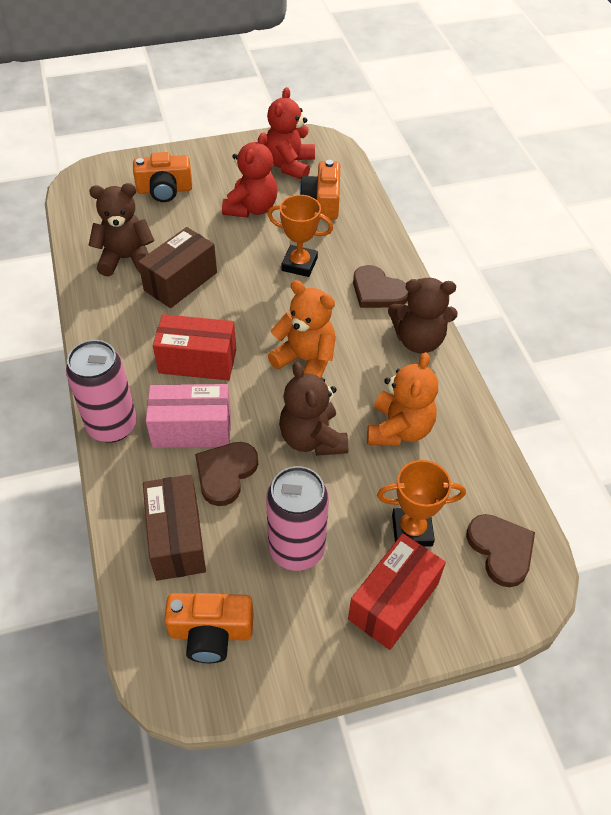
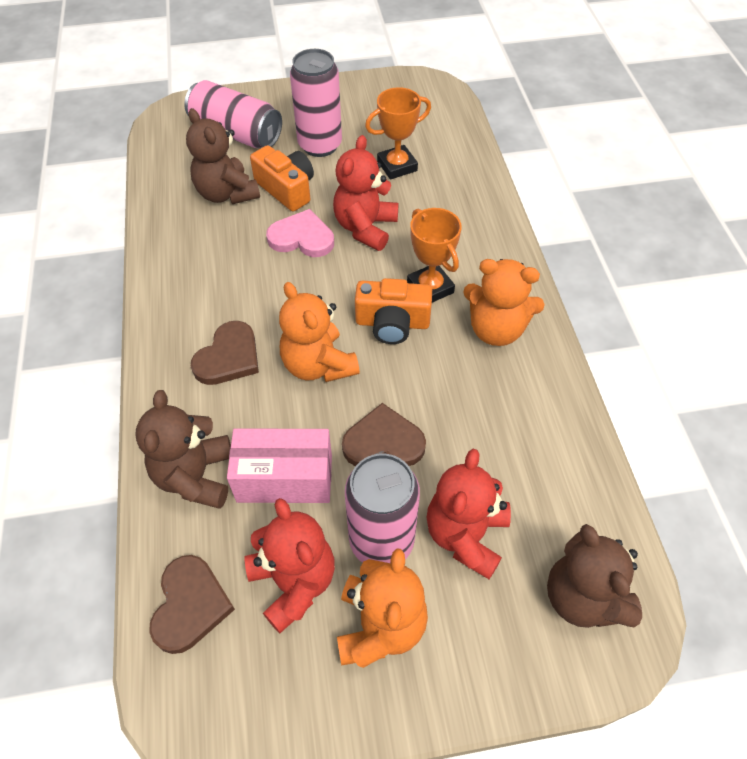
brown box: [138,227,217,308] [143,474,206,581] = 2 -> none = 0
orange camera: [133,152,192,202] [164,593,254,663] [300,160,340,220] = 3 -> [250,145,314,211] [355,278,432,344] = 2
orange teddy bear: [268,280,336,378] [367,352,438,446] = 2 -> [279,282,360,382] [337,549,428,668] [463,259,545,346] = 3
pink can: [66,340,137,443] [266,466,329,571] = 2 -> [184,80,282,148] [290,49,342,157] [345,454,420,563] = 3
pink heart: none = 0 -> [266,209,334,257] = 1
red box: [153,314,236,381] [348,533,446,650] = 2 -> none = 0
red teddy bear: [222,132,277,218] [265,87,315,179] = 2 -> [244,498,335,633] [333,135,398,251] [426,449,511,579] = 3

